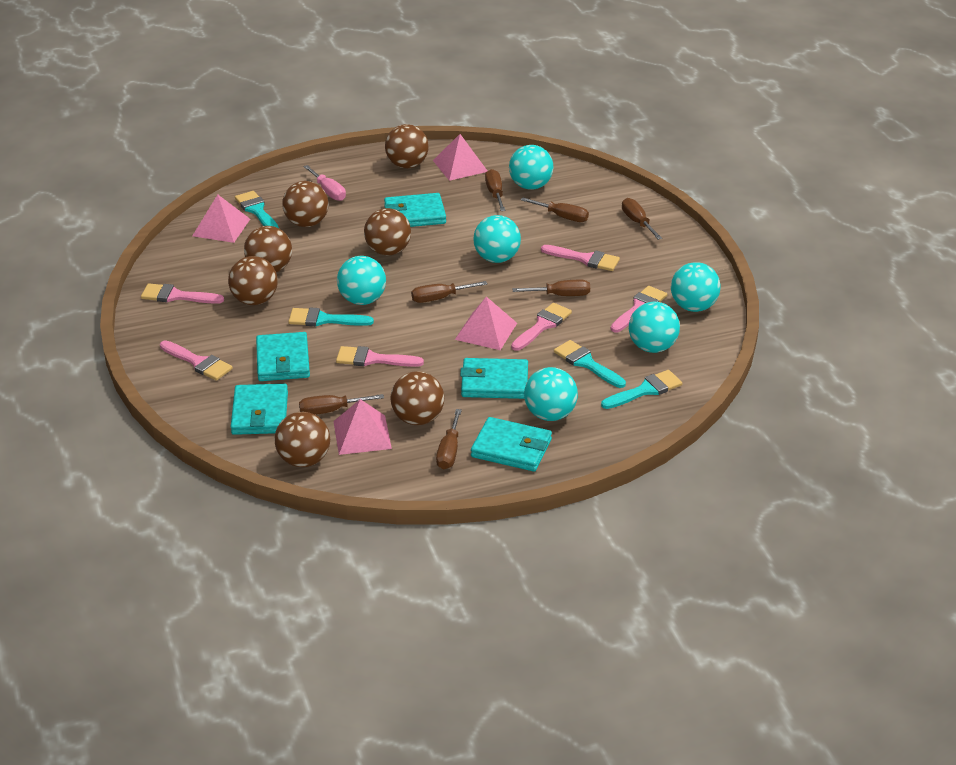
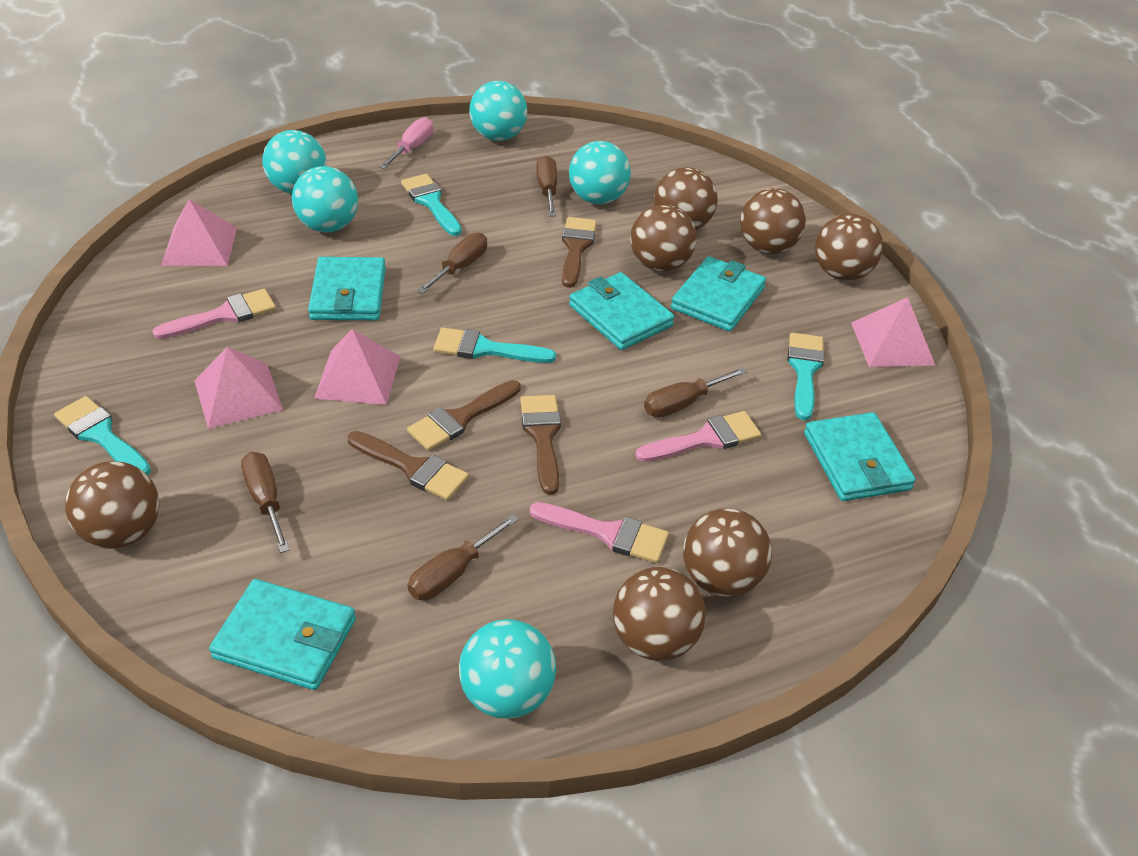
brown brush: none = 0 -> [347,431,469,501] [407,380,520,451] [520,395,561,495] [562,217,597,288] = 4
brown screwdriver: [299,394,384,415] [411,281,487,303] [436,409,462,469] [485,169,505,211] [512,280,590,296] [520,197,589,222] [622,198,662,240] = 7 -> [241,452,290,553] [408,514,519,600] [417,233,487,294] [536,156,557,216] [644,367,747,417] = 5
pink brush: [141,283,224,304] [160,340,233,381] [336,346,424,367] [511,303,572,351] [541,245,620,271] [611,286,667,332] = 6 -> [152,289,276,339] [530,502,669,563] [635,411,761,462] = 3
turquoise ball: [337,256,386,305] [473,215,521,263] [509,145,553,190] [524,367,578,421] [629,302,680,353] [671,262,721,312] = 6 -> [262,130,327,194] [292,166,358,233] [459,619,556,719] [469,81,527,141] [569,141,631,204] = 5

